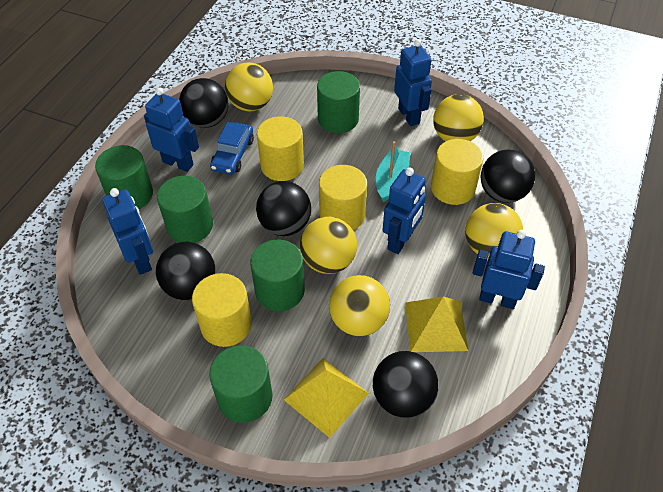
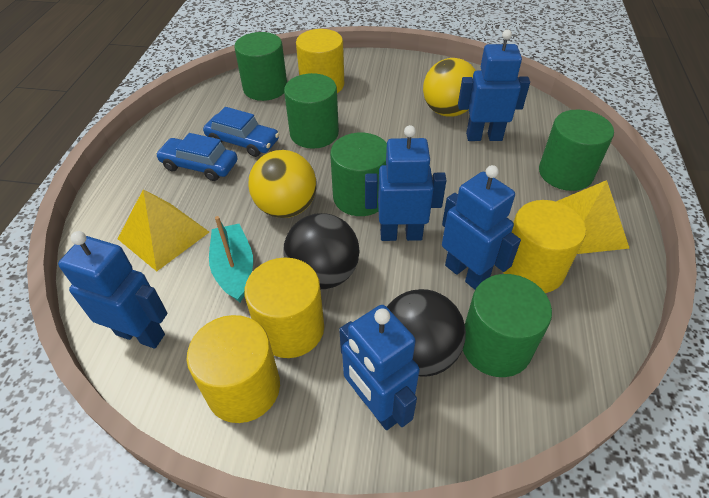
black ball: [156,242,216,300] [179,78,228,128] [256,181,311,236] [373,351,439,418] [481,150,535,203] = 5 -> [283,213,360,289] [387,289,466,377] = 2
blue car: [210,122,254,174] = 1 -> [156,133,237,181] [203,107,279,157] = 2
yellow ball: [225,63,273,111] [300,217,357,274] [329,275,390,336] [433,94,484,141] [465,203,523,258] = 5 -> [248,150,317,218] [423,58,476,117] = 2

